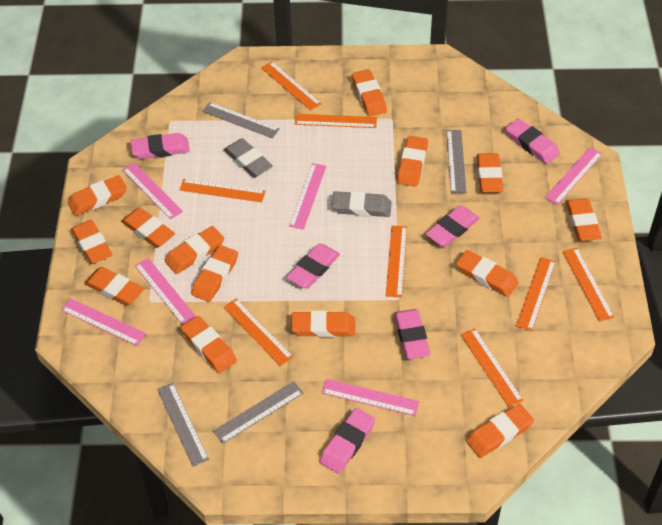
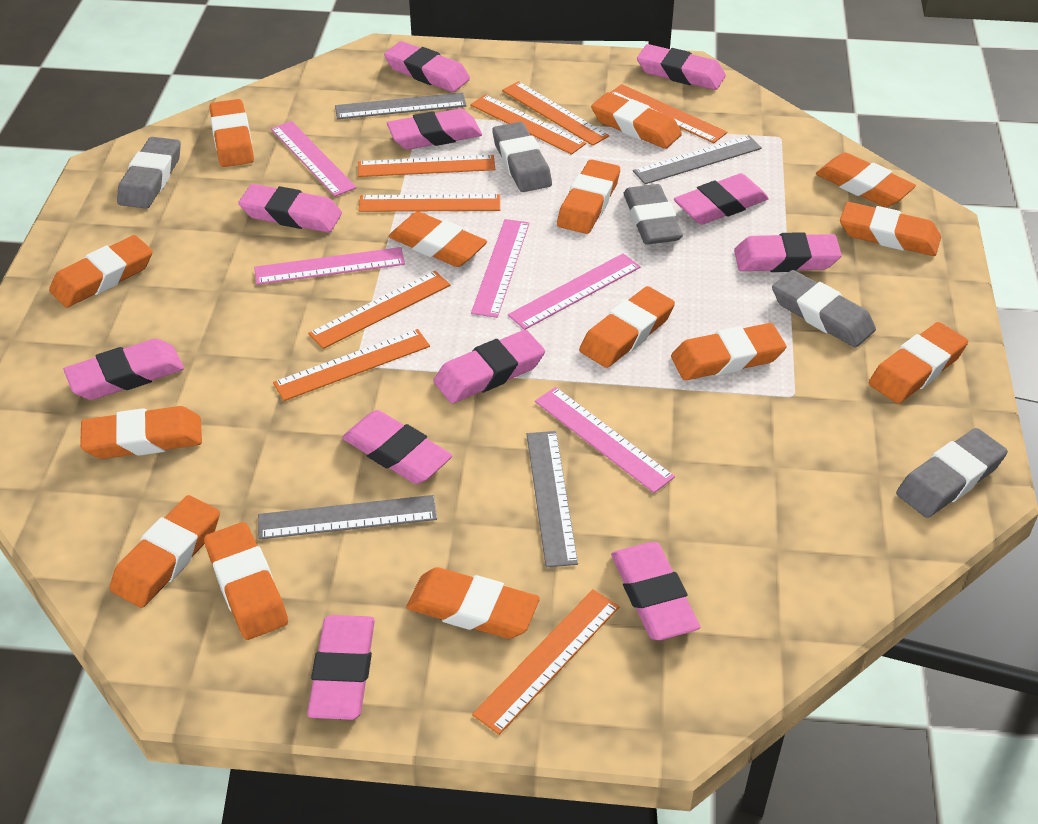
grey eraser: [224,138,273,177] [331,191,392,217] = 2 -> [117,137,181,209] [492,122,552,192] [623,184,683,245] [772,270,876,348] [896,428,1008,518] = 5
pink eraser: [131,133,190,159] [286,244,340,288] [320,408,375,474] [394,309,430,359] [425,205,480,247] [506,119,560,164] = 6 -> [63,339,184,400] [238,184,342,233] [307,615,375,720] [342,410,453,484] [384,41,470,92] [387,109,482,150] [434,330,545,404] [611,542,700,640] [637,44,726,90] [674,173,769,225] [734,232,842,272] = 11
pink ruler: [61,298,146,346] [123,163,183,219] [135,258,196,324] [289,163,326,230] [322,379,420,416] [545,147,602,205] = 6 -> [254,247,405,285] [271,121,356,197] [471,219,530,318] [508,253,640,330] [535,387,675,493] = 5

